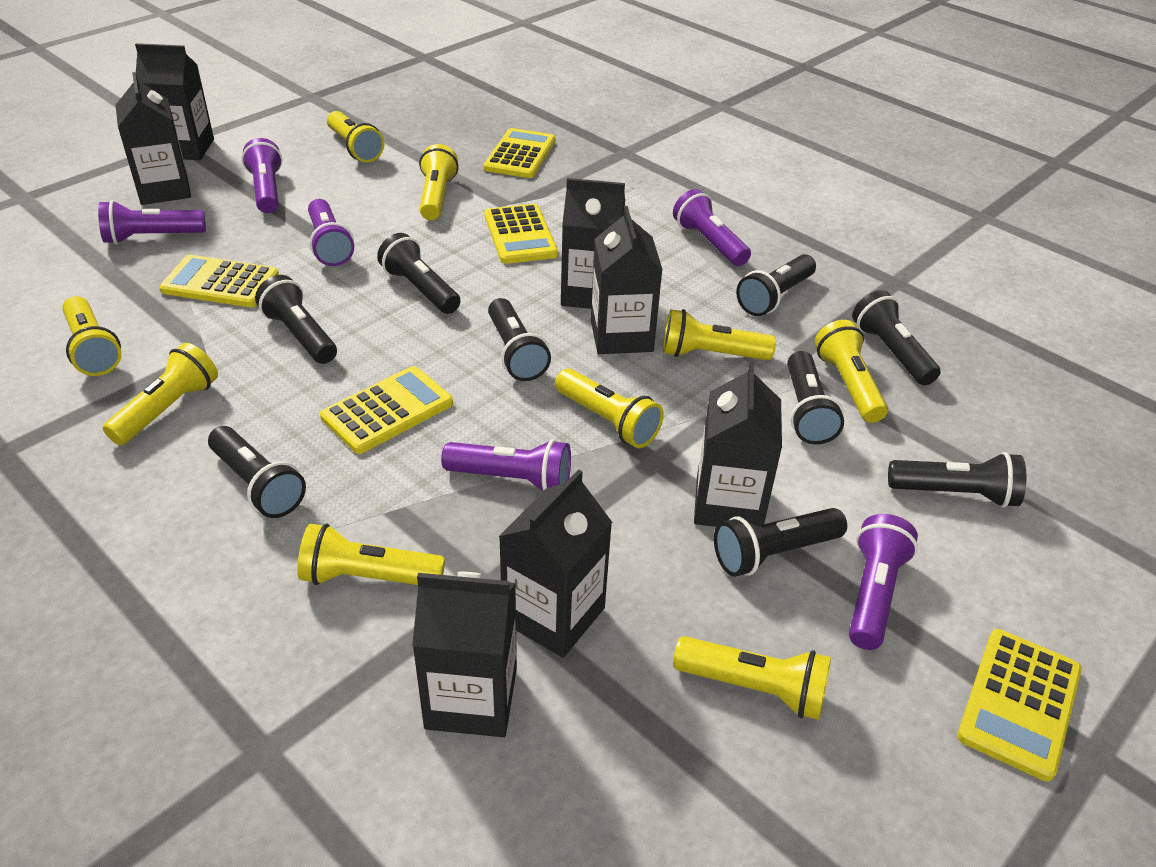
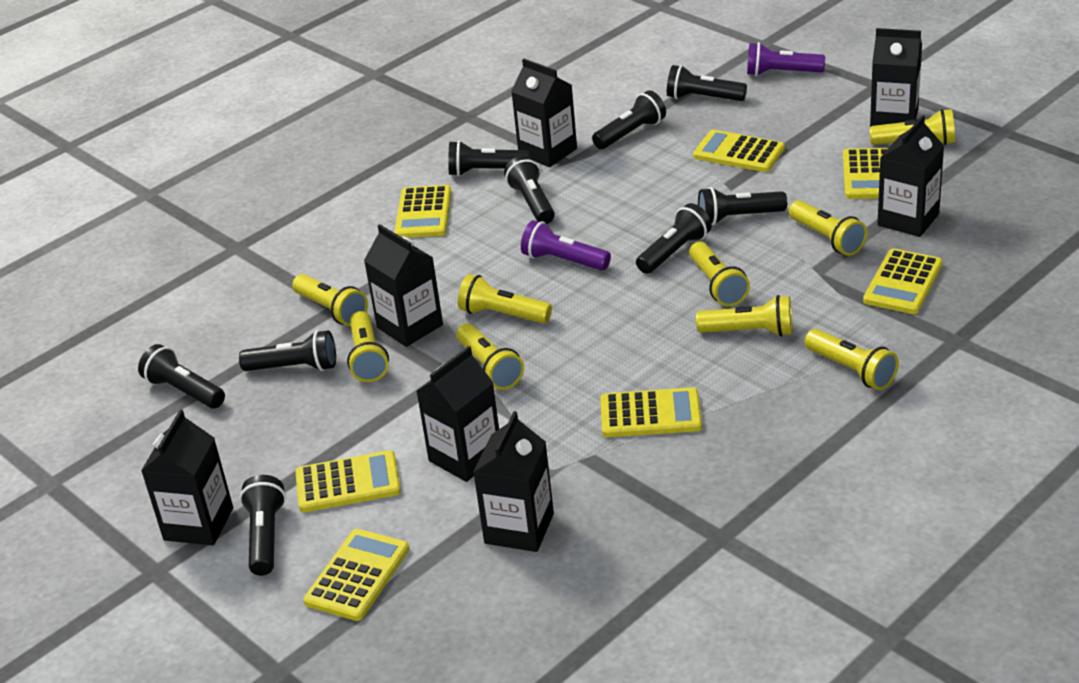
purple flashlight: [98,200,206,244] [242,138,282,213] [308,199,354,266] [441,439,571,491] [673,189,751,266] [849,514,918,650] = 6 -> [521,220,611,271] [747,42,825,76] = 2
yellow calculator: [159,255,279,307] [320,366,453,454] [484,128,555,178] [484,204,558,264] [957,629,1082,782] = 5 -> [295,450,401,512] [304,529,409,621] [395,185,451,238] [600,387,702,437] [693,130,785,172] [843,148,888,199] [863,249,943,314] = 7

